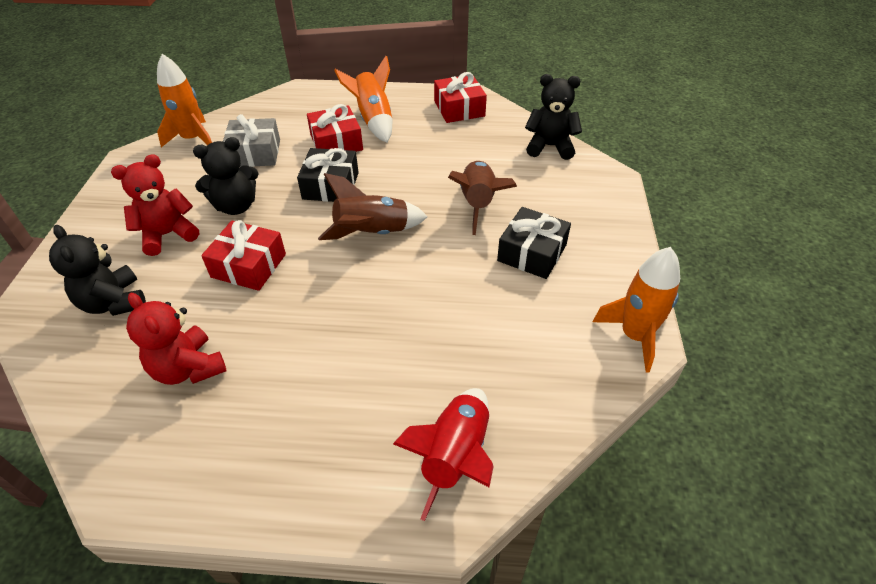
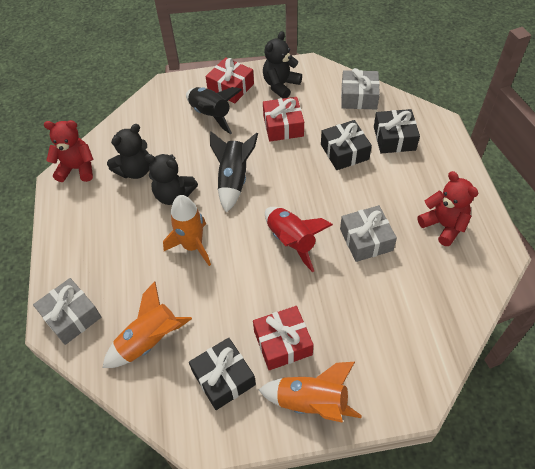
black gift: [297,148,359,202] [497,207,571,279] = 2 -> [189,338,256,410] [321,120,372,170] [374,109,420,153] = 3
black rocket: none = 0 -> [186,87,242,134] [210,131,258,213] = 2
brown rocket: [318,173,428,240] [448,161,517,235] = 2 -> none = 0
grey gift: [223,114,280,167] = 1 -> [33,278,101,345] [340,205,397,262] [341,68,380,109] = 3

